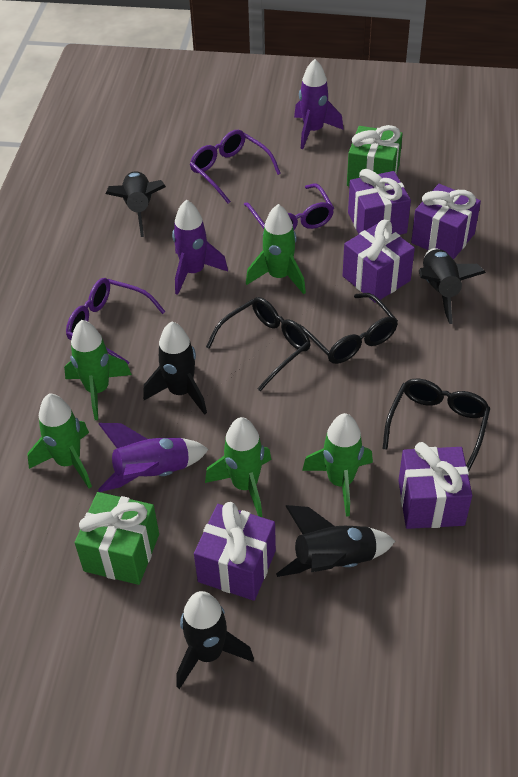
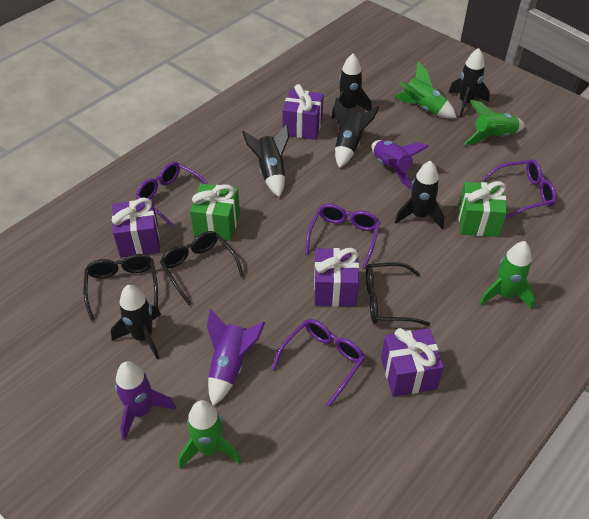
black rocket: [106,171,166,237] [143,322,207,415] [176,591,254,689] [276,505,395,577] [419,248,486,324] = 5 -> [111,285,161,359] [242,124,289,197] [332,54,372,119] [334,98,379,168] [395,161,444,229] [449,48,490,117] = 6
green rocket: [28,394,92,489] [64,320,132,420] [205,417,271,517] [246,204,306,294] [302,413,373,517] = 5 -> [178,400,241,468] [394,62,457,119] [464,100,525,145] [479,241,535,309] = 4
purple gift: [194,502,276,601] [343,220,415,303] [348,169,411,235] [398,442,472,529] [411,184,481,259] = 5 -> [112,197,160,258] [282,84,323,140] [314,248,359,307] [381,328,444,396] = 4
purple glasses: [66,278,166,364] [190,130,281,204] [244,183,334,230] = 3 -> [136,162,208,228] [272,319,365,407] [305,204,380,268] [483,159,557,219] = 4

